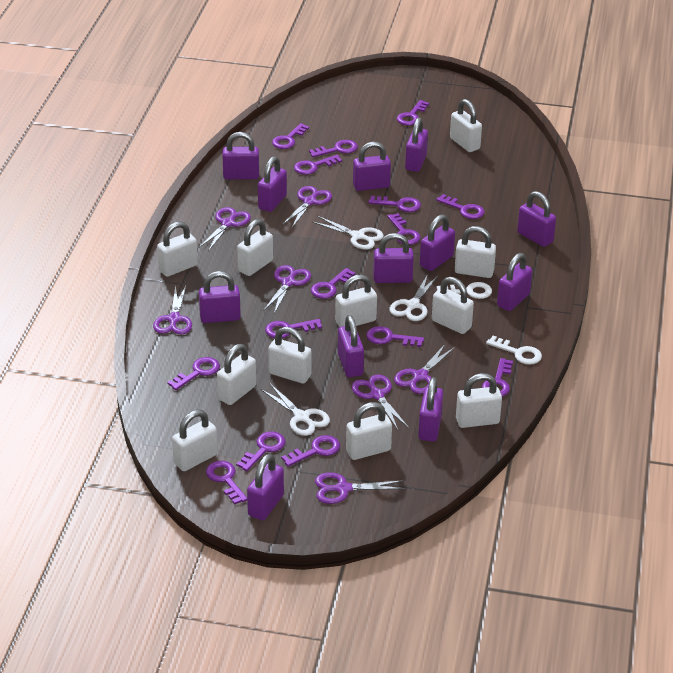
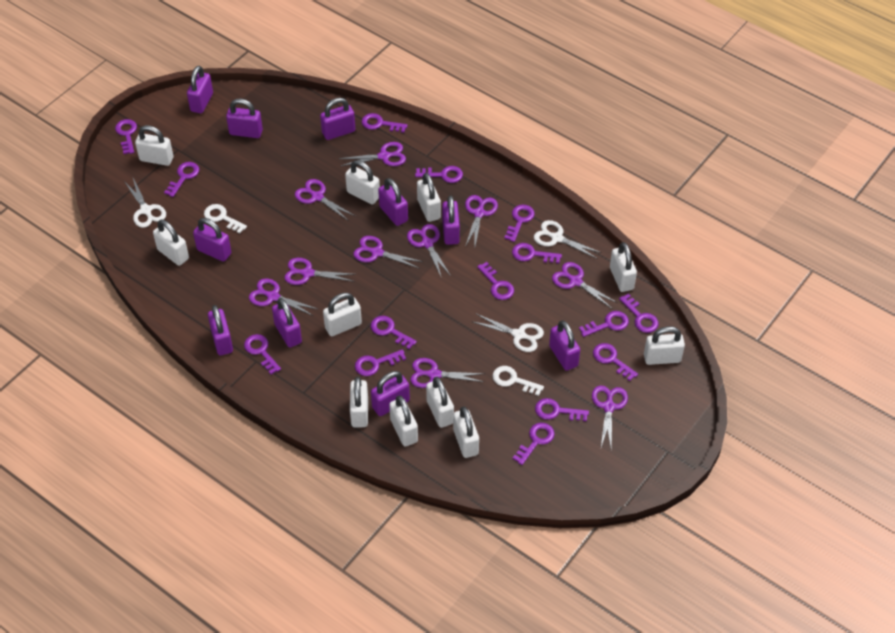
purple padlock: [199,271,241,323] [222,132,259,179] [247,454,284,520] [258,156,287,212] [338,315,364,377] [353,142,391,191] [373,233,414,283] [405,117,428,172] [418,377,443,441] [420,214,455,271] [497,253,532,311] [517,191,556,247] = 12 -> [187,66,213,113] [193,218,231,262] [208,305,233,355] [226,99,263,138] [272,298,302,348] [320,98,355,140] [371,371,410,416] [378,178,408,226] [442,195,460,245] [549,320,580,371] = 10
purple scissors: [153,285,192,334] [199,207,251,251] [263,265,311,314] [282,186,332,229] [315,472,406,504] [352,375,409,430] [394,344,455,394] = 7 -> [249,279,317,316] [284,258,355,285] [295,179,355,221] [338,142,406,166] [353,236,423,269] [407,224,451,278] [410,358,485,388] [465,195,498,247] [552,262,618,309] [592,385,628,447] = 10

